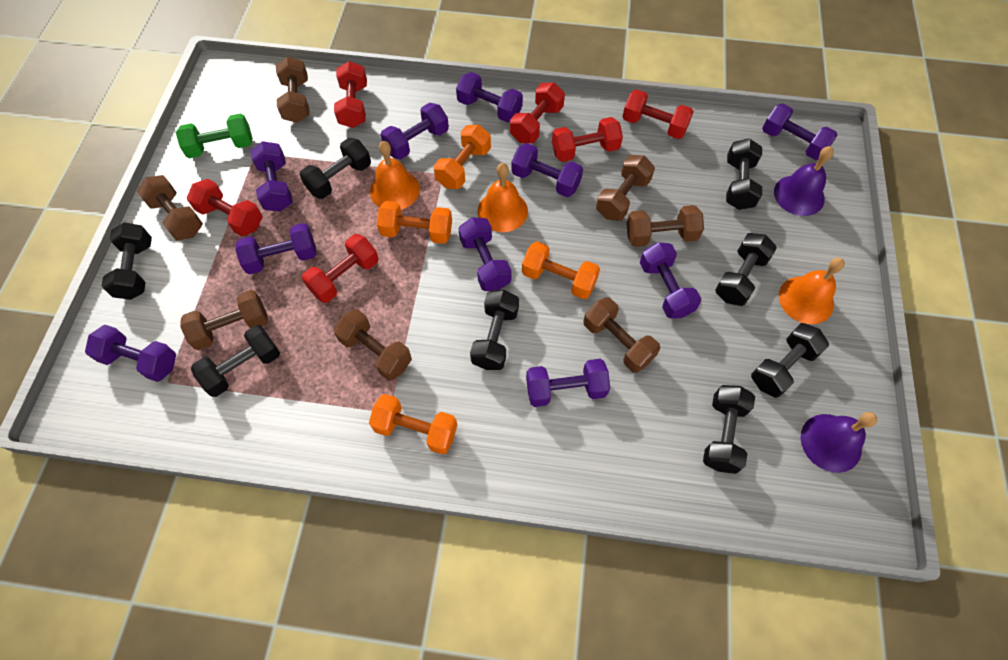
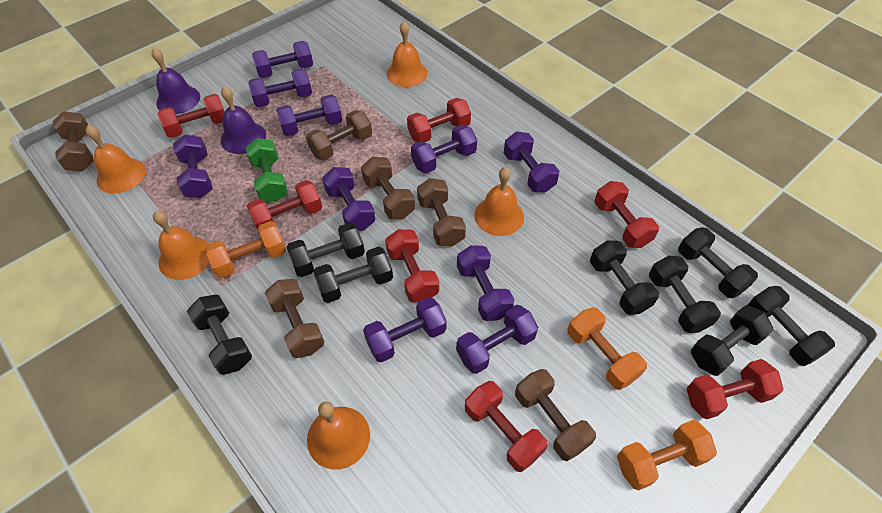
brown dumbbell: [136,175,203,241] [180,290,268,350] [276,57,310,123] [334,309,412,381] [583,297,660,373] [596,155,655,221] [626,205,704,247] = 7 -> [53,111,94,171] [265,279,325,358] [306,110,372,160] [361,157,415,219] [417,178,466,246] [515,369,596,461] = 6
orange bell: [370,141,420,210] [477,163,528,232] [779,258,845,324] = 3 -> [86,125,146,193] [153,211,210,280] [307,402,370,470] [387,21,427,87] [474,167,524,236] = 5
orange dumbbell: [369,394,457,455] [377,201,452,244] [434,125,491,189] [522,241,600,299] = 4 -> [205,221,286,278] [568,307,647,390] [617,420,717,491] = 3
red dumbbell: [187,179,262,236] [302,234,379,303] [334,61,367,128] [510,83,565,143] [552,117,623,162] [622,90,694,139] = 6 -> [158,94,225,138] [247,180,322,232] [385,229,439,302] [407,98,471,142] [465,381,548,472] [594,181,659,248] [687,359,783,419] = 7

